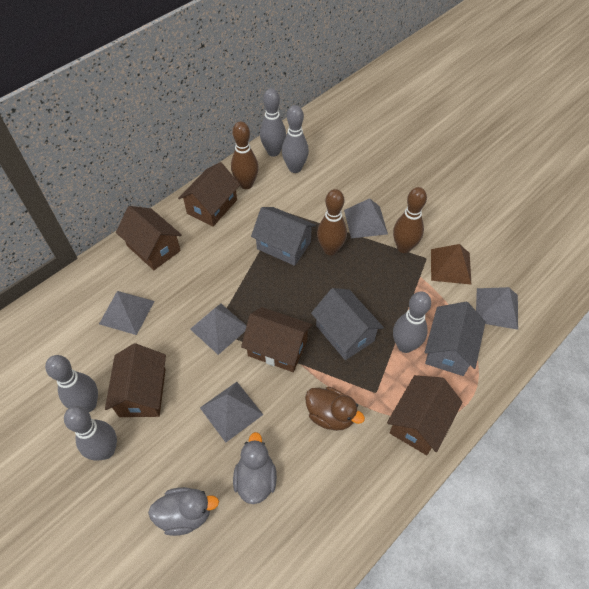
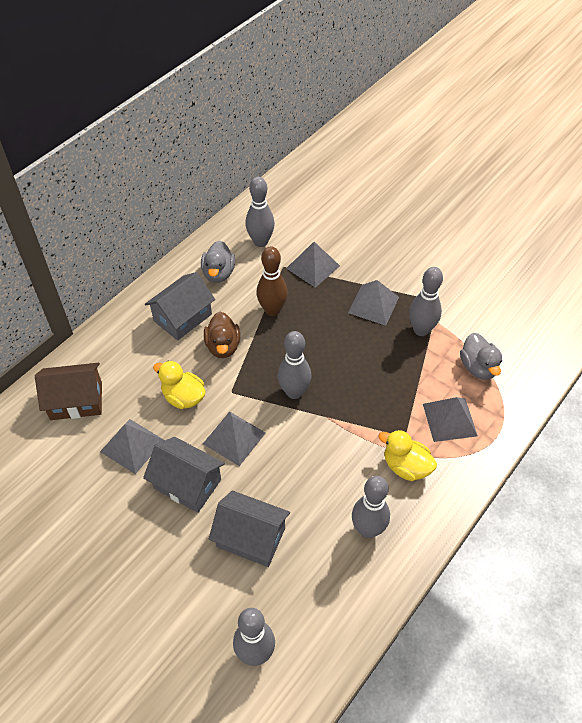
brown bowling pin: [231,121,259,189] [317,189,347,255] [393,187,427,253] = 3 -> [256,246,288,316] = 1
brown house: [105,343,166,417] [116,206,182,270] [178,162,240,227] [241,307,312,372] [387,375,463,455] = 5 -> [35,363,102,420] = 1
brown pyramid: [431,244,471,285] = 1 -> none = 0
yellow duck: none = 0 -> [153,361,205,409] [378,430,437,481] = 2

